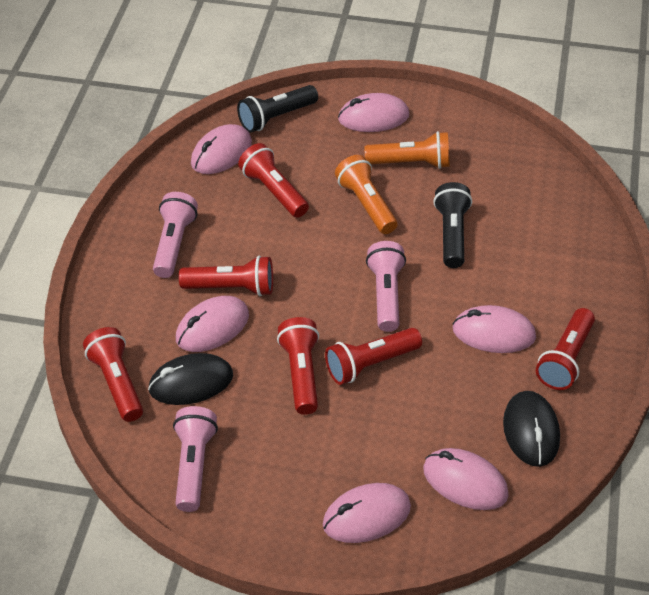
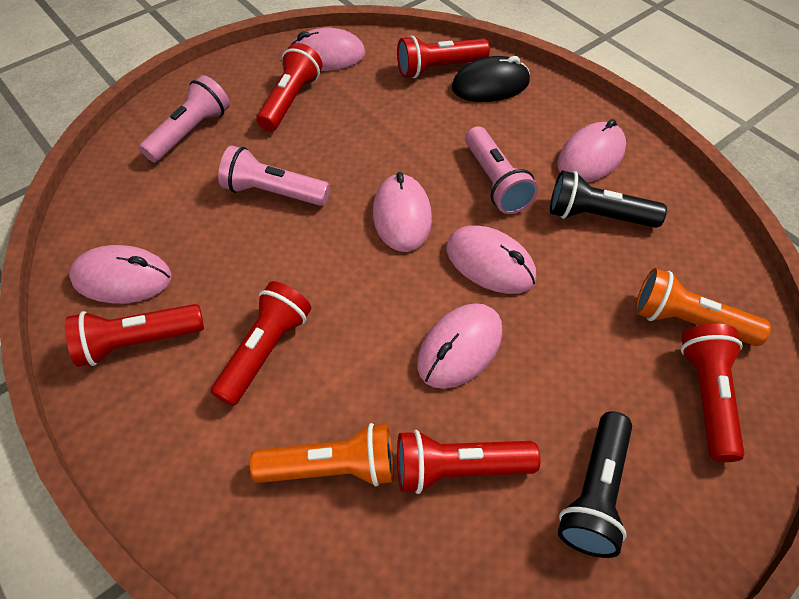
black mouse: [148,353,233,405] [503,391,560,467] = 2 -> [452,56,530,102] = 1

